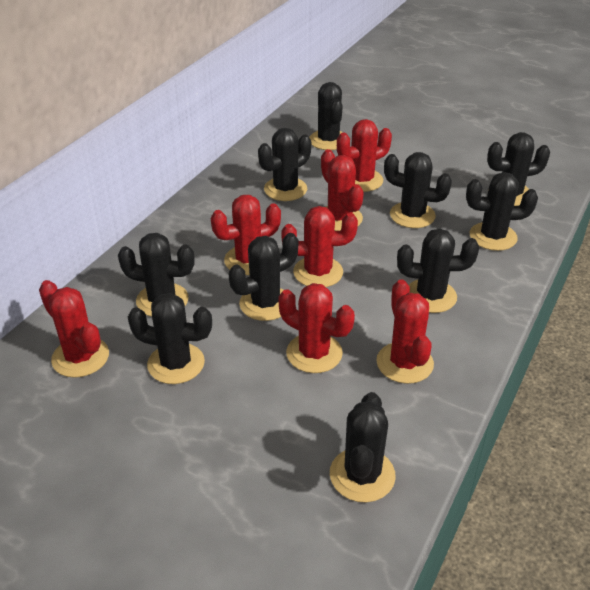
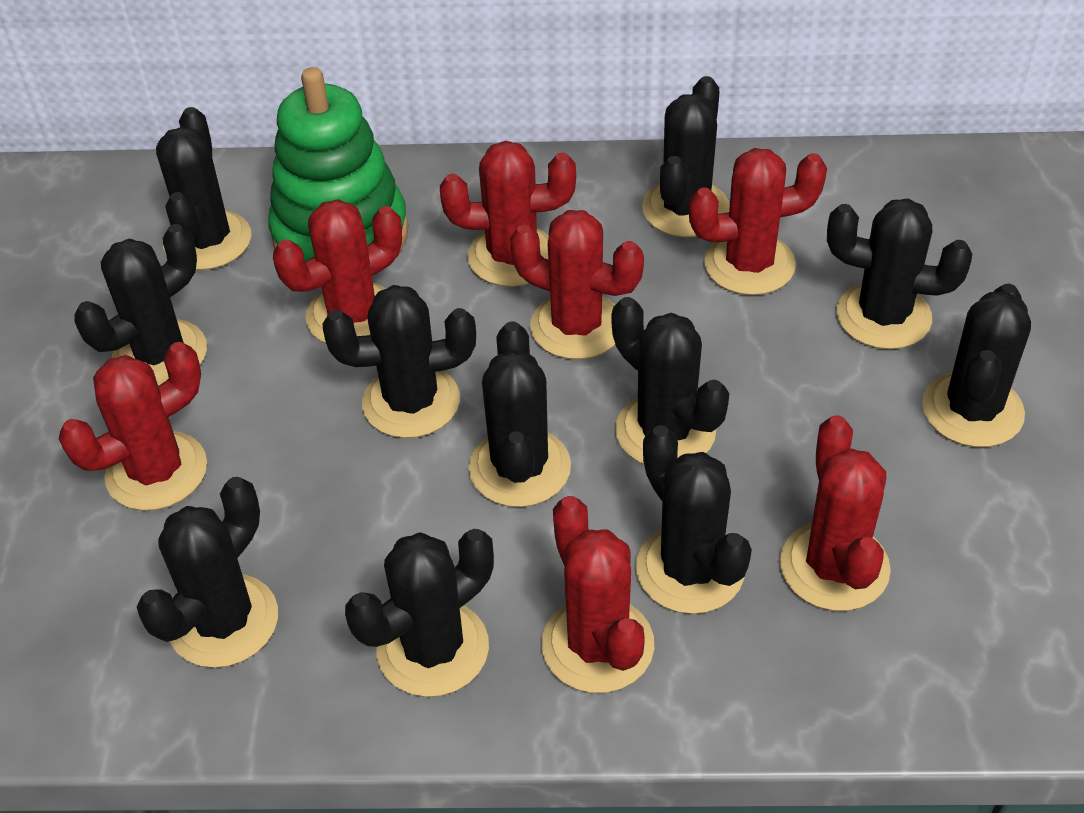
black cactus: [118,233,195,317] [128,293,212,384] [229,233,298,321] [258,128,311,201] [309,82,343,150] [330,392,395,503] [384,152,452,228] [397,228,479,313] [466,172,538,251] [487,132,550,206] = 10 -> [74,224,207,386] [137,477,278,668] [156,107,251,270] [322,285,476,438] [345,529,494,697] [469,322,571,507] [612,297,729,464] [636,425,752,614] [642,76,730,237] [827,199,972,349] [922,283,1031,447] = 11
green stacking toy: none = 0 -> [269,67,409,261] = 1

